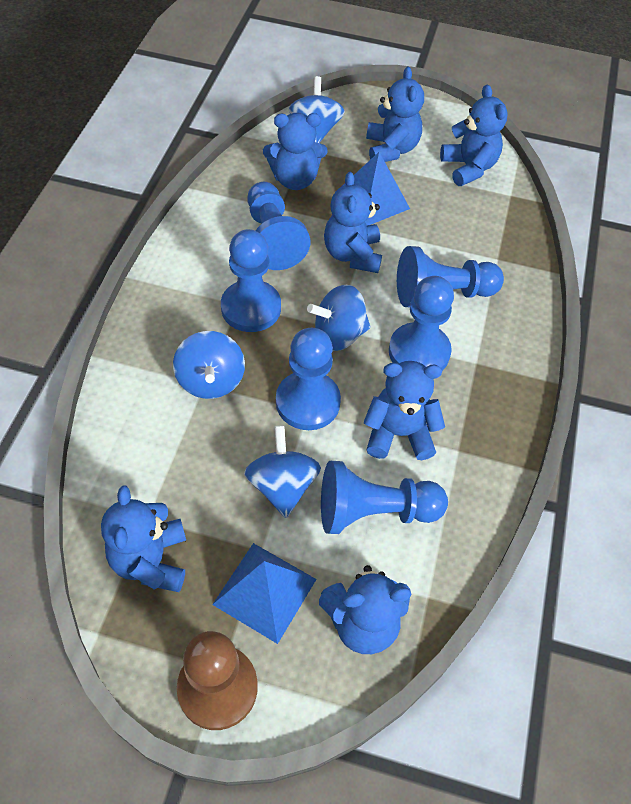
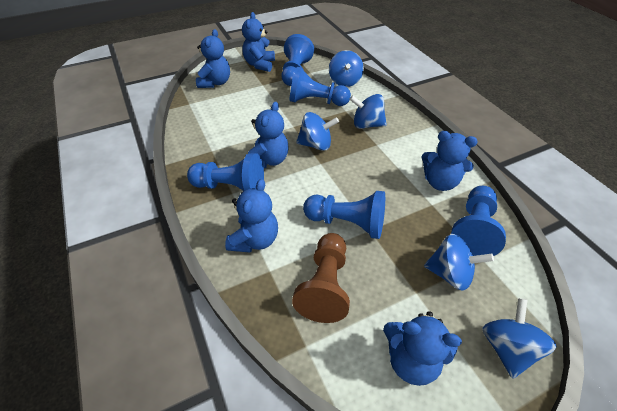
blue pawn: [221,229,281,332] [247,182,310,270] [276,328,341,430] [321,461,448,534] [389,276,454,371] [397,246,504,307] = 6 -> [187,153,264,191] [281,34,314,86] [290,66,351,106] [303,191,385,239] [451,186,506,256] = 5
blue pyramid: [212,543,317,644] [341,152,410,226] = 2 -> none = 0
blue spinning top: [173,331,245,399] [244,425,321,518] [288,76,345,143] [307,285,371,351] = 4 -> [296,112,339,151] [329,50,364,87] [349,94,387,129] [424,234,494,291] [482,298,557,379] = 5
blue teddy bear: [101,485,186,592] [263,113,327,190] [319,565,411,654] [324,172,382,273] [364,361,445,460] [366,67,424,162] [440,85,507,186] = 7 -> [196,29,230,88] [225,179,278,253] [242,12,275,72] [245,102,289,168] [383,311,462,386] [421,131,478,191] = 6

